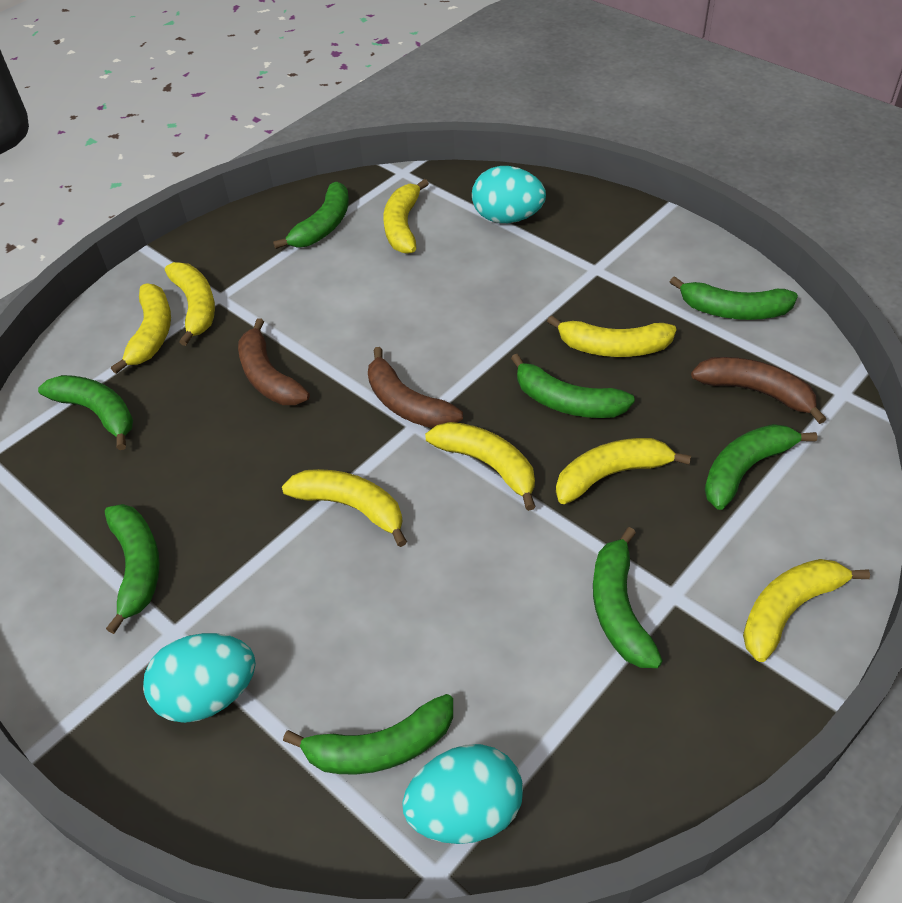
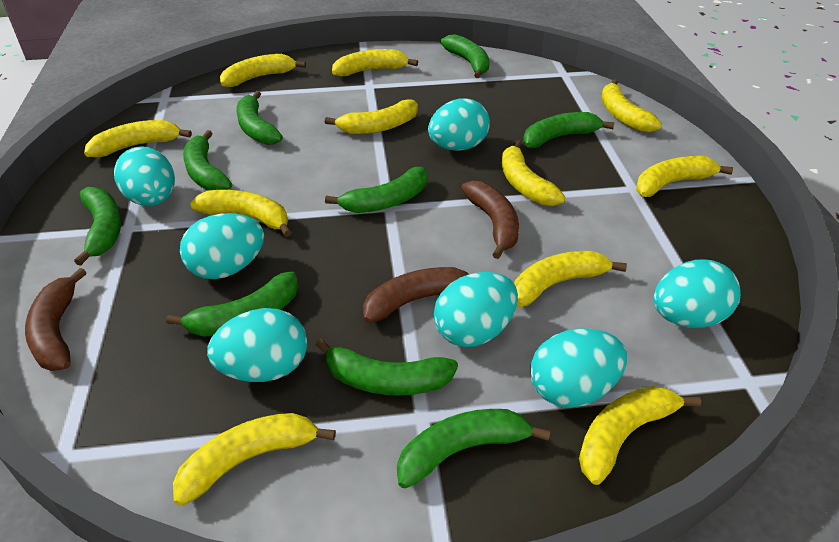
green banana: [38,375,133,450] [105,504,160,634] [273,182,349,249] [283,694,453,774] [511,354,635,418] [593,527,663,668] [670,276,798,320] [705,424,817,510] = 8 -> [74,187,121,266] [166,271,298,337] [183,130,232,190] [236,91,283,145] [316,339,458,396] [325,167,428,213] [397,409,550,488] [440,34,490,78] [523,112,615,148] = 9
turquoise egg: [143,633,256,723] [402,744,523,844] [472,166,546,223] = 3 -> [114,146,175,206] [180,213,264,279] [207,308,307,382] [428,98,490,151] [434,272,518,347] [531,328,627,408] [653,259,741,328] = 7
yellow banana: [111,283,171,374] [165,262,215,346] [282,469,407,547] [384,179,429,254] [425,422,536,511] [547,315,677,357] [556,438,691,504] [743,559,870,662] = 8 -> [84,120,192,157] [173,413,336,506] [190,190,292,237] [220,54,306,87] [325,100,418,134] [332,49,418,76] [502,140,565,206] [514,251,627,307] [579,386,701,485] [601,79,662,132] [636,156,733,197] = 11

